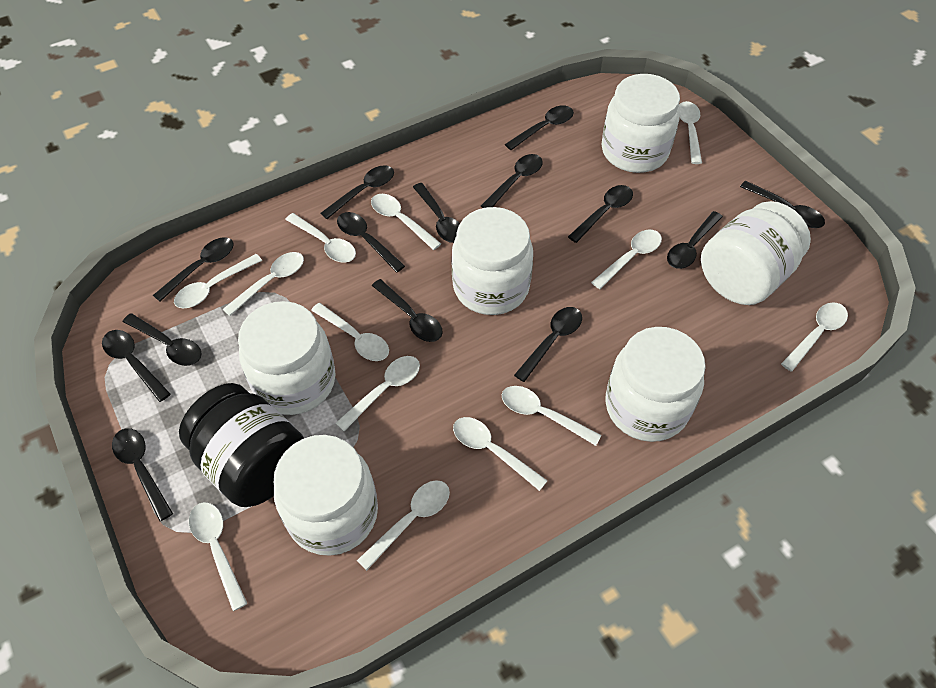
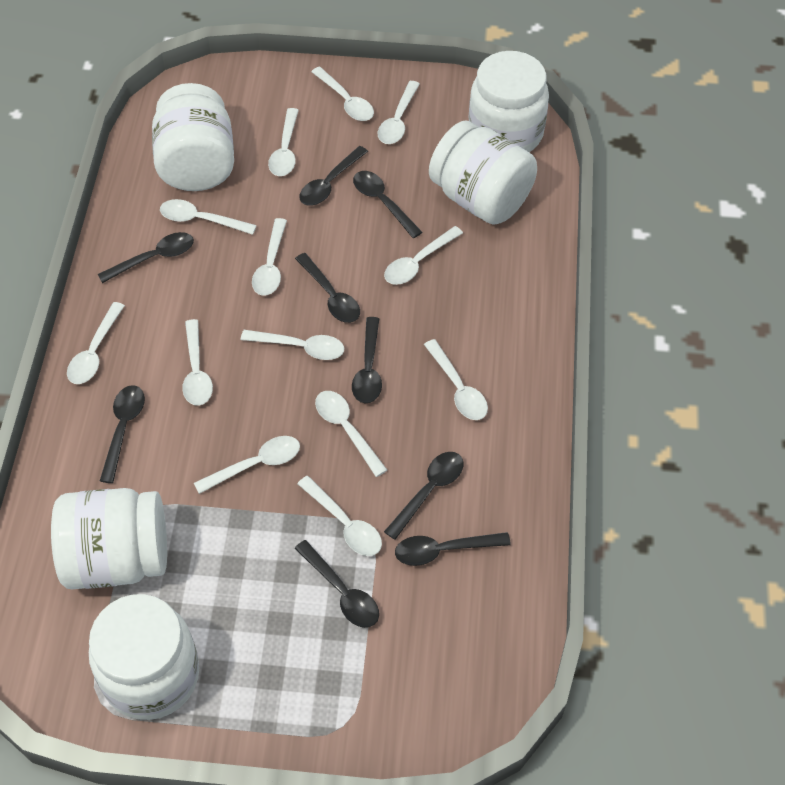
black jar: [179,383,304,507] = 1 -> none = 0
black spoon: [102,330,171,402] [112,428,173,521] [123,313,202,366] [153,237,234,302] [321,165,394,219] [337,212,405,273] [372,279,443,342] [413,183,460,243] [481,154,543,208] [505,105,574,150] [514,307,582,382] [568,185,633,243] [667,211,723,269] [740,181,825,228] = 14 -> [98,232,194,283] [100,385,145,483] [294,540,379,628] [295,253,360,323] [299,146,368,206] [352,317,382,403] [353,171,422,238] [384,452,463,540] [395,532,511,566] = 9
white jar: [238,301,336,415] [274,435,378,556] [452,207,533,315] [602,74,680,173] [605,327,706,442] [701,201,811,305] = 6 -> [51,488,167,589] [89,594,199,720] [152,83,234,191] [429,121,537,225] [469,51,549,152] = 5

